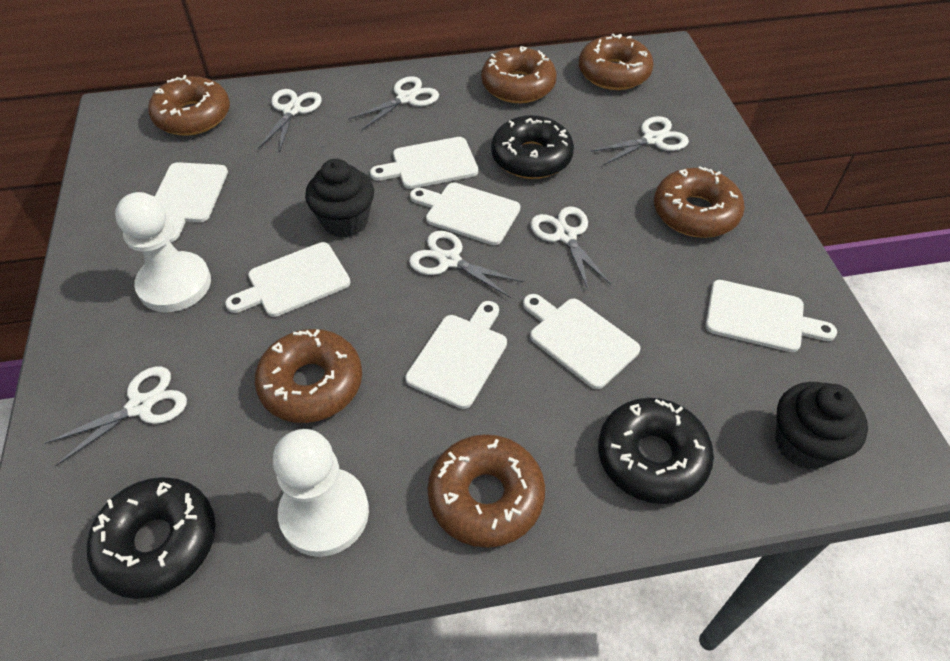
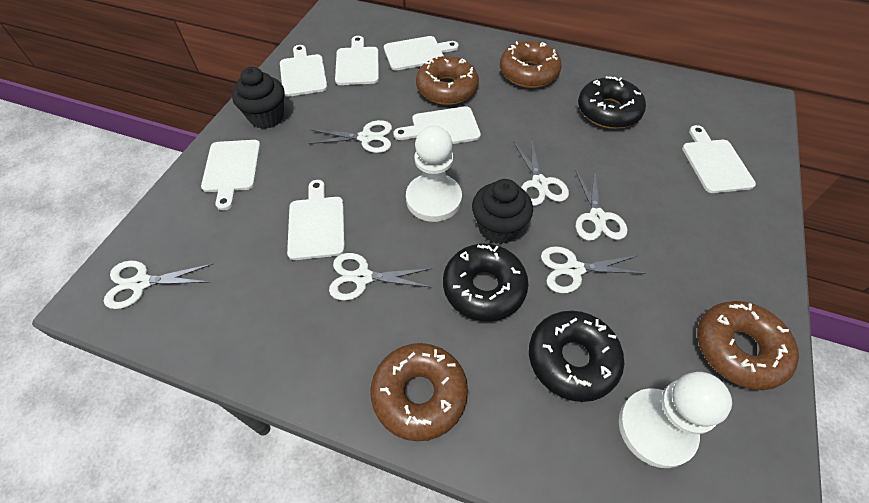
brown donut: [148,75,230,136] [255,329,362,423] [427,434,545,548] [481,46,557,103] [579,34,653,90] [654,167,745,238] = 6 -> [371,343,468,441] [416,56,479,105] [500,41,562,88] [697,301,799,390] = 4

